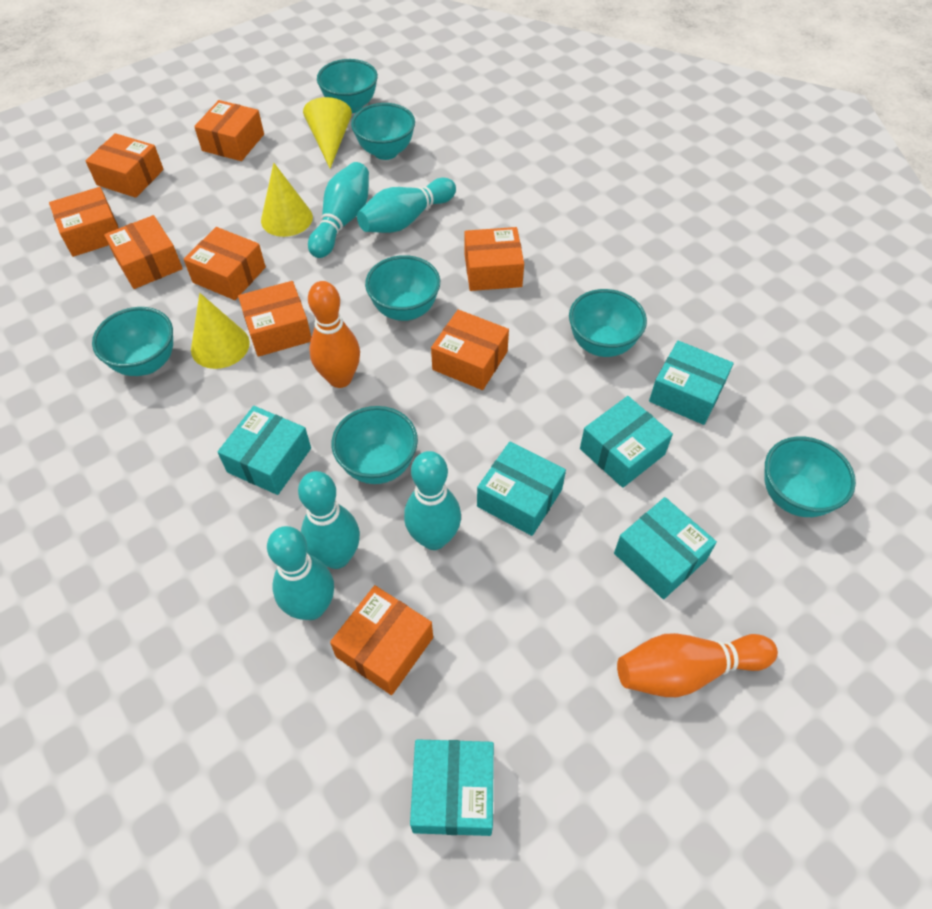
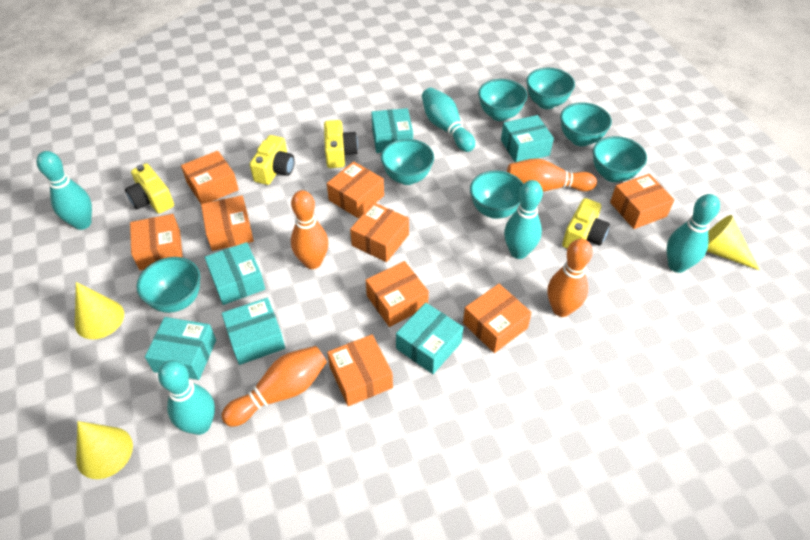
orange bowling pin: [308,281,360,388] [617,633,778,697] = 2 -> [222,346,327,427] [291,190,328,269] [507,158,597,192] [548,239,593,317] = 4
yellow camera: none = 0 -> [125,163,174,214] [250,135,295,185] [324,120,358,168] [562,198,610,249] = 4

